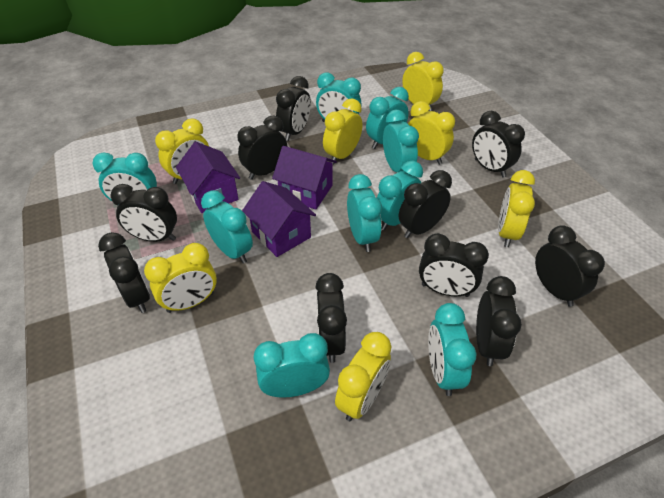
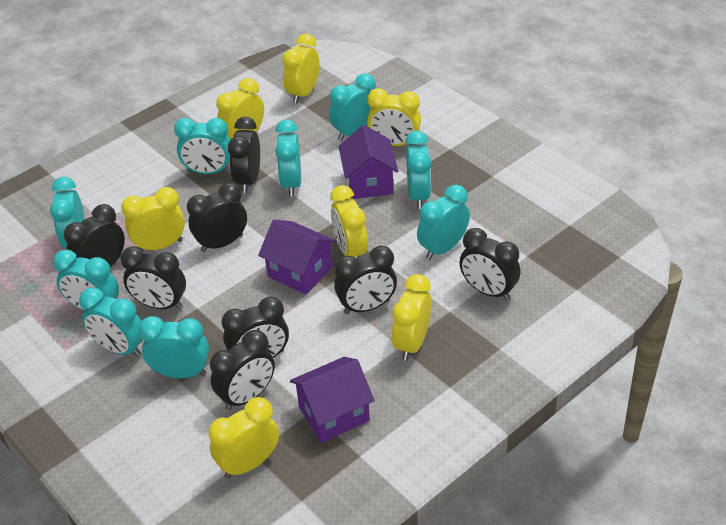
black clock: [98,232,150,313] [111,184,177,242] [237,115,287,180] [276,76,311,141] [315,273,347,363] [399,170,452,238] [419,233,489,297] [472,111,525,178] [476,276,522,366] [535,225,605,307] = 10 -> [64,204,125,267] [121,246,186,310] [187,183,247,252] [210,330,275,411] [222,297,289,358] [228,116,260,193] [334,246,397,314] [459,228,521,301] = 8

